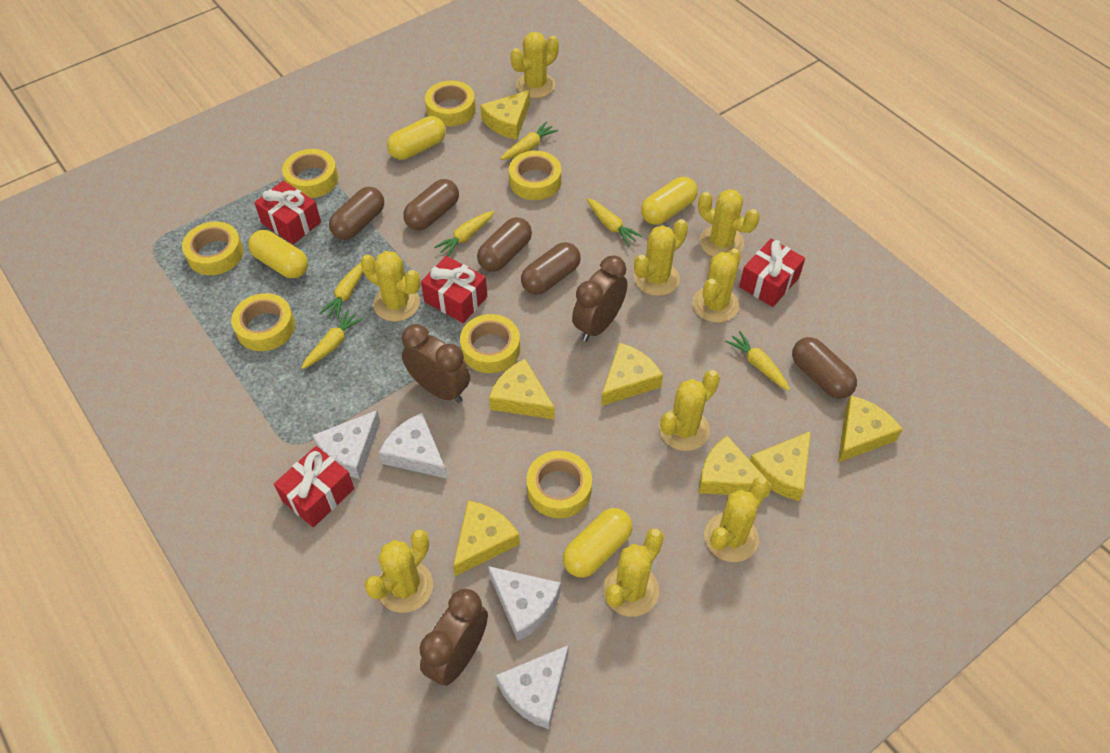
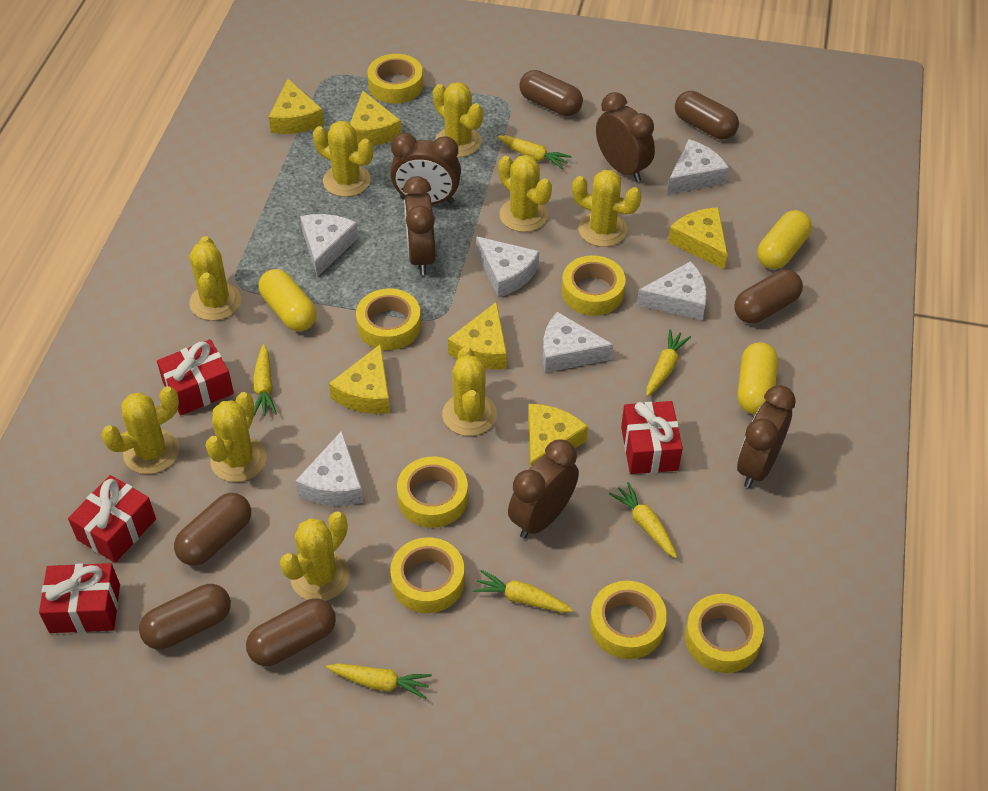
brown capsule: [329,187,384,240] [403,179,459,231] [477,217,532,272] [521,242,581,295] [792,337,857,399] = 5 -> [139,584,231,650] [174,493,251,566] [246,598,336,666] [519,70,583,116] [675,91,739,139] [734,270,803,323] = 6
brown clock: [402,324,470,403] [420,589,488,686] [572,255,628,342] = 3 -> [390,133,461,204] [403,176,435,275] [508,439,579,539] [596,92,655,182] [737,385,796,488] = 5
white cheese: [313,410,380,479] [379,413,447,479] [488,566,561,641] [496,645,569,729] = 4 -> [296,431,363,506] [300,214,358,277] [476,236,539,298] [543,312,614,373] [637,261,707,320] [667,139,729,194] = 6
yellow capsule: [248,230,308,278] [387,116,446,160] [563,508,633,578] [641,177,697,225] = 4 -> [259,269,317,331] [738,342,778,415] [757,210,812,269] = 3
yellow cheese: [453,501,520,576] [480,90,530,140] [489,359,555,420] [601,343,663,406] [699,436,772,497] [750,431,811,501] [838,395,903,462] = 7 -> [269,79,324,134] [329,344,390,414] [350,91,402,146] [448,302,507,369] [528,404,588,467] [668,207,728,270] = 6

